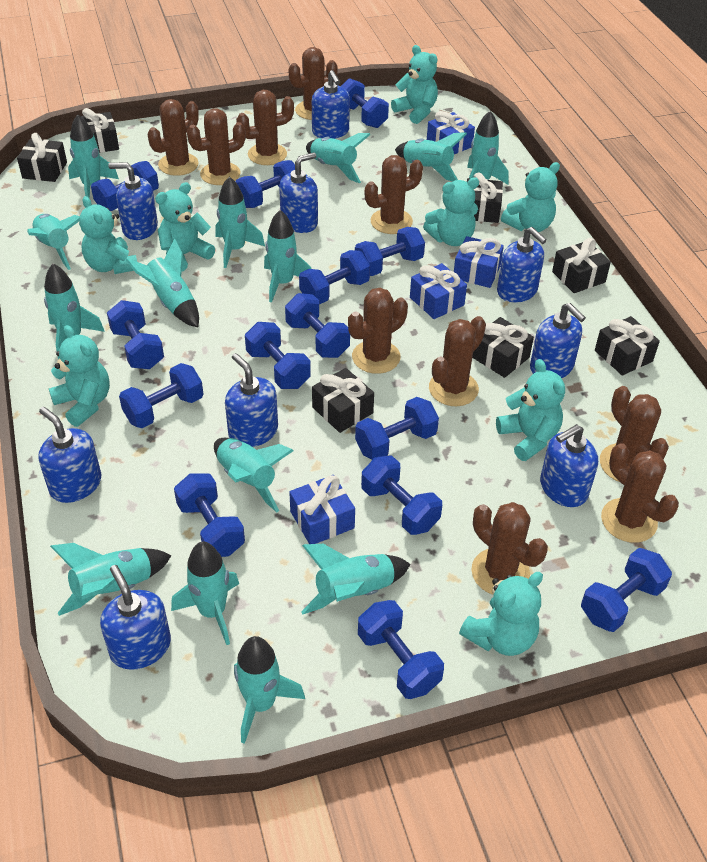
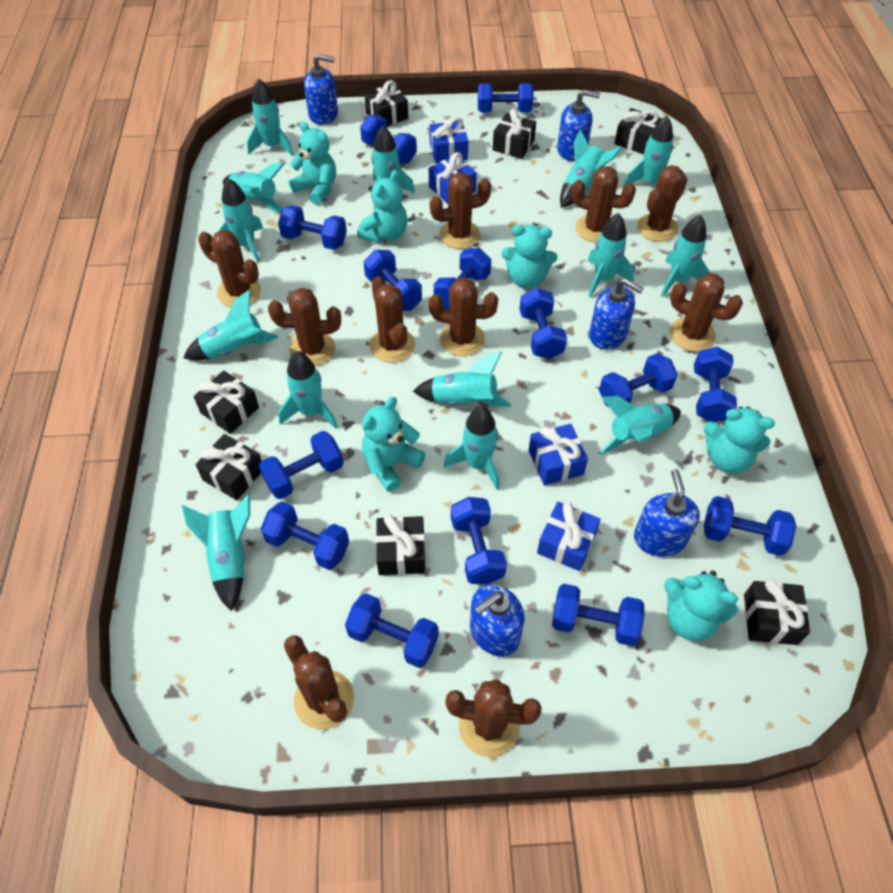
blue soap dispenser: [38,407,101,503] [100,565,171,670] [108,162,158,240] [225,353,278,447] [279,153,318,233] [312,70,350,139] [497,227,547,303] [530,303,586,378] [540,424,598,507] = 9 -> [304,54,338,125] [470,584,525,657] [557,89,600,161] [589,278,644,350] [634,469,700,557] = 5
turquoise teddy bear: [49,325,110,427] [79,196,137,274] [155,182,215,272] [391,45,438,124] [423,177,479,246] [459,572,543,656] [496,359,565,461] [501,162,560,232] = 8 -> [289,121,336,205] [357,170,408,243] [362,397,426,492] [501,225,557,289] [664,571,738,641] [703,407,775,474] = 6

